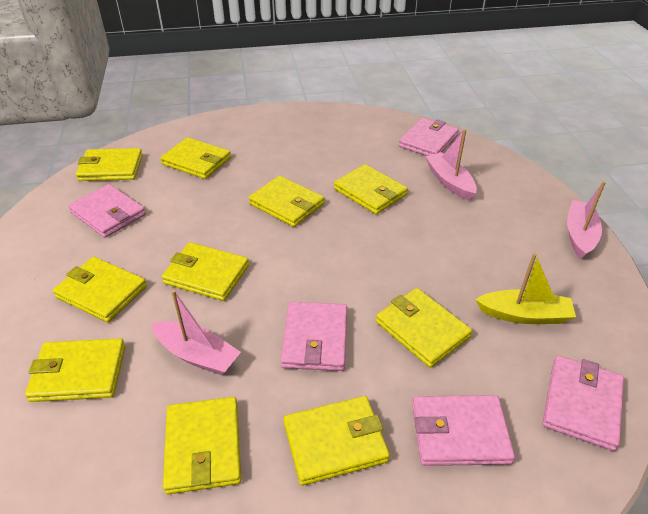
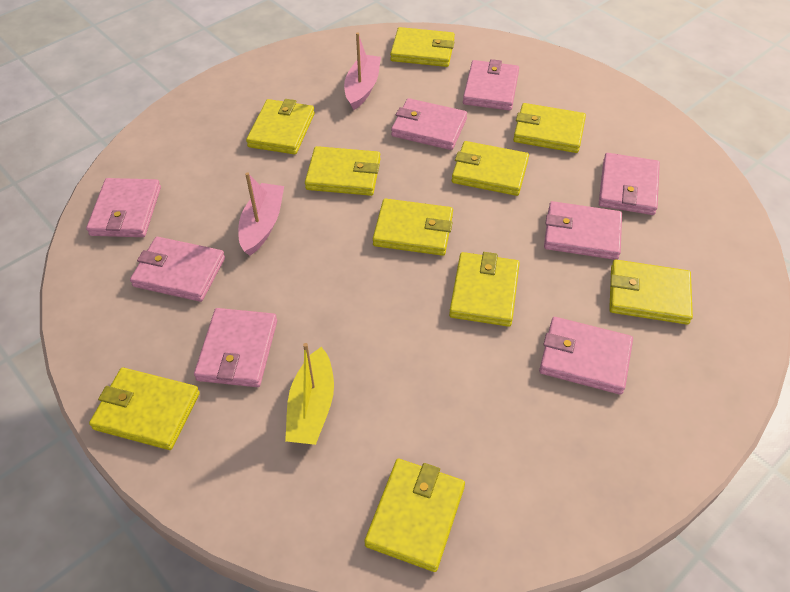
pink boat: [151,290,241,375] [425,129,477,200] [567,181,606,259] = 3 -> [238,172,284,256] [344,33,381,110] = 2
pink wallet: [68,184,146,238] [281,302,347,371] [399,118,459,156] [412,395,515,466] [542,355,624,451] = 5 -> [86,178,161,237] [130,237,225,302] [194,308,277,387] [391,98,467,150] [463,59,519,111] [539,317,633,395] [544,201,622,260] [599,153,660,215] = 8

